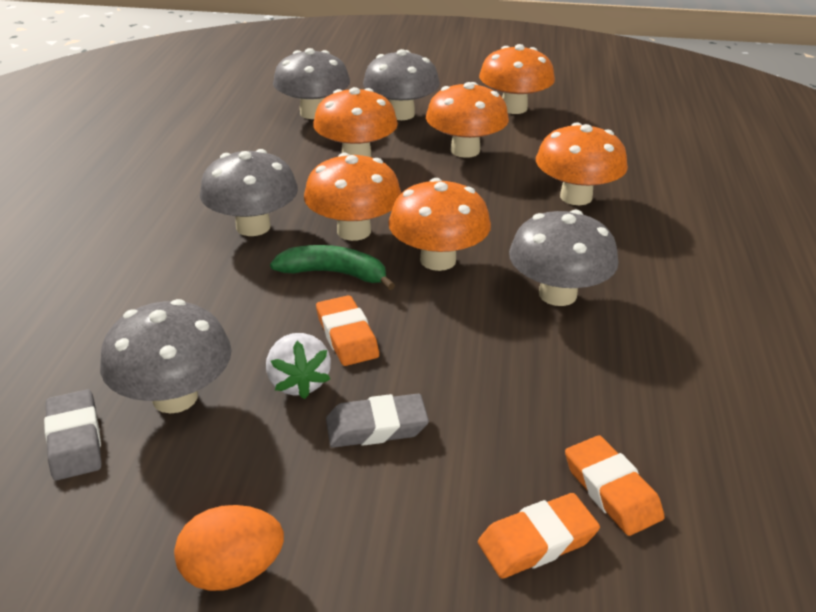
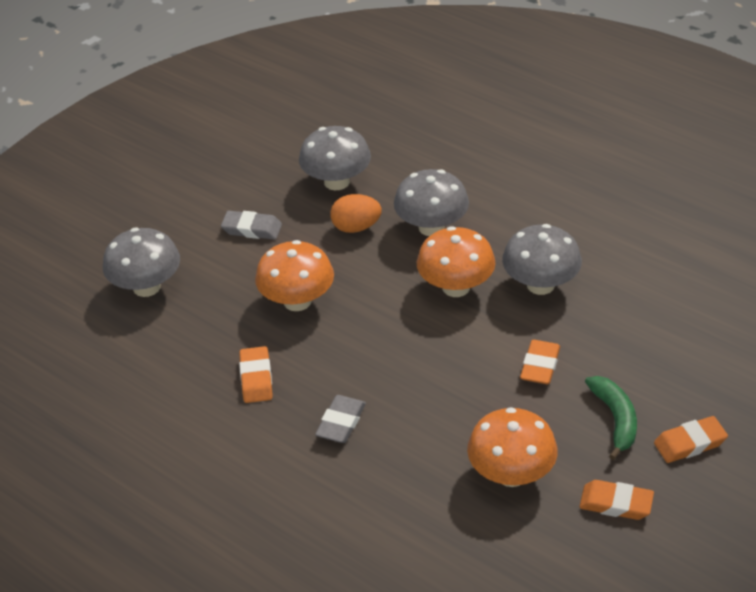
grey mushroom: [100,299,231,414] [200,149,298,236] [273,48,350,119] [363,49,440,120] [509,210,619,306] = 5 -> [103,228,180,297] [299,126,371,190] [394,169,469,236] [502,224,582,295] = 4
orange eraser: [316,295,379,366] [478,493,600,579] [565,435,665,536] = 3 -> [239,346,273,403] [520,340,560,384] [579,480,654,520] [654,416,728,463] = 4
orange mushroom: [304,153,401,241] [313,87,398,157] [388,178,491,271] [426,82,509,158] [479,44,555,114] [536,122,628,205] = 6 -> [255,240,334,311] [417,226,496,297] [467,407,558,487] = 3
white strawberry: [266,333,331,399] = 1 -> none = 0

